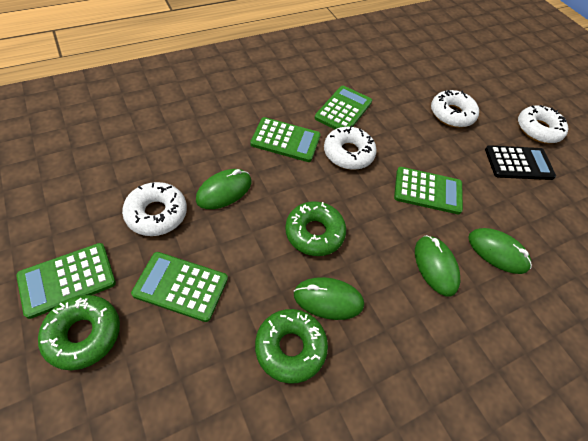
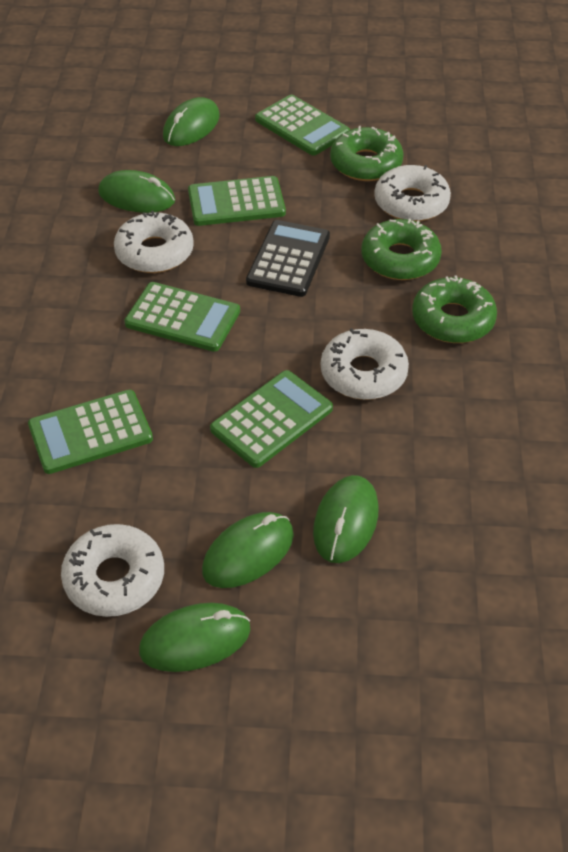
green mouse: [196,169,251,209] [294,277,364,320] [415,235,460,296] [468,228,532,274] = 4 -> [98,170,175,213] [139,603,250,672] [163,97,220,146] [202,512,294,588] [313,475,379,563] = 5

